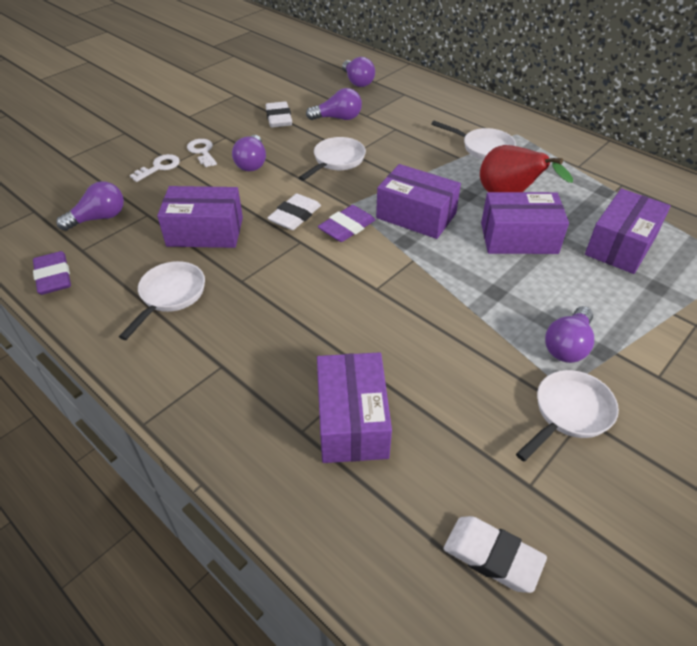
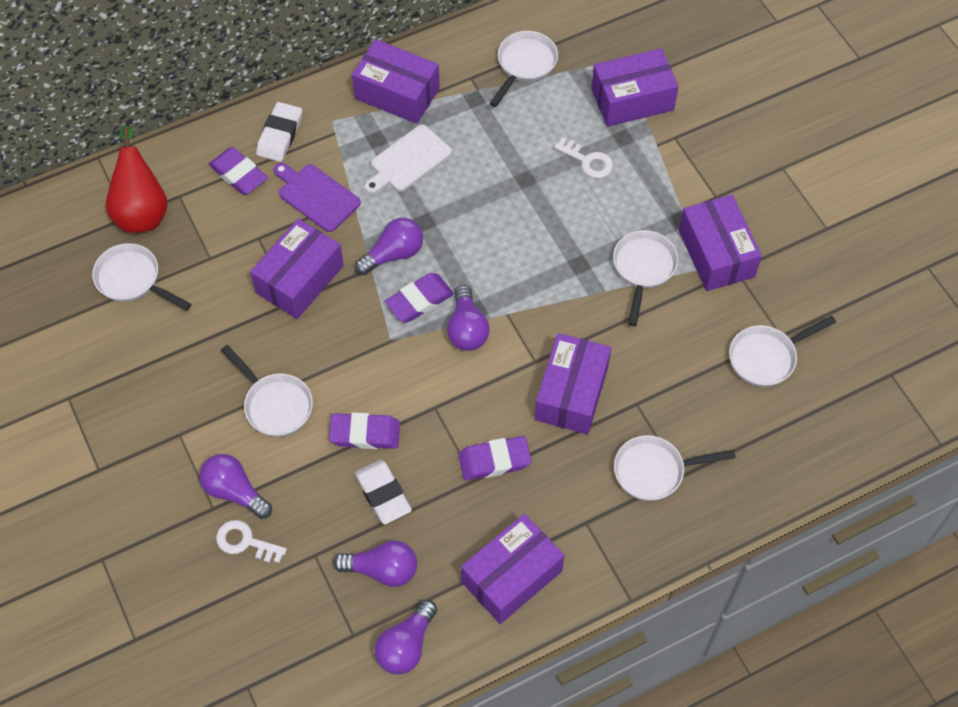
purple box: [157,186,243,248] [317,352,392,463] [376,164,461,239] [481,192,569,254] [585,188,671,274] = 5 -> [250,218,344,319] [352,39,440,124] [461,514,565,624] [535,333,611,434] [591,48,679,127] [679,195,762,291] = 6
purple cutting board: none = 0 -> [273,163,361,232] = 1
purple eraser: [33,251,71,295] [318,205,376,242] = 2 -> [209,147,268,195] [329,413,400,449] [385,273,454,322] [458,436,531,480] = 4
white cutting board: none = 0 -> [365,124,452,194] = 1
white eraser: [266,101,292,128] [268,194,321,230] [443,516,547,593] = 3 -> [256,102,302,162] [355,460,412,524] = 2
white pan: [119,261,205,340] [299,137,366,181] [431,121,516,160] [516,370,619,461] = 4 -> [92,243,191,311] [221,345,313,437] [489,31,558,107] [613,230,678,326] [614,435,736,501] [729,316,836,387] = 6

